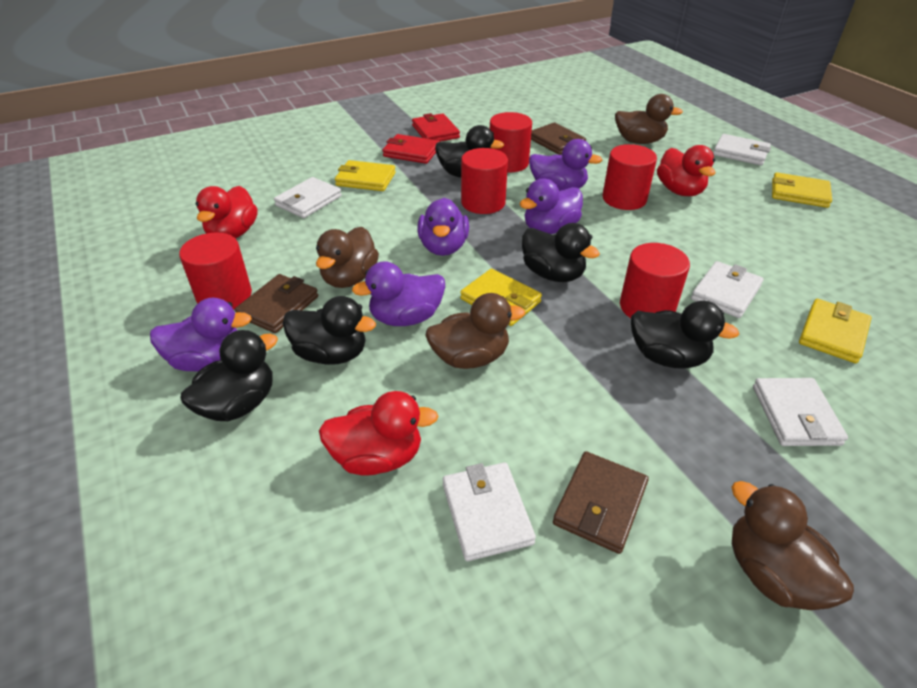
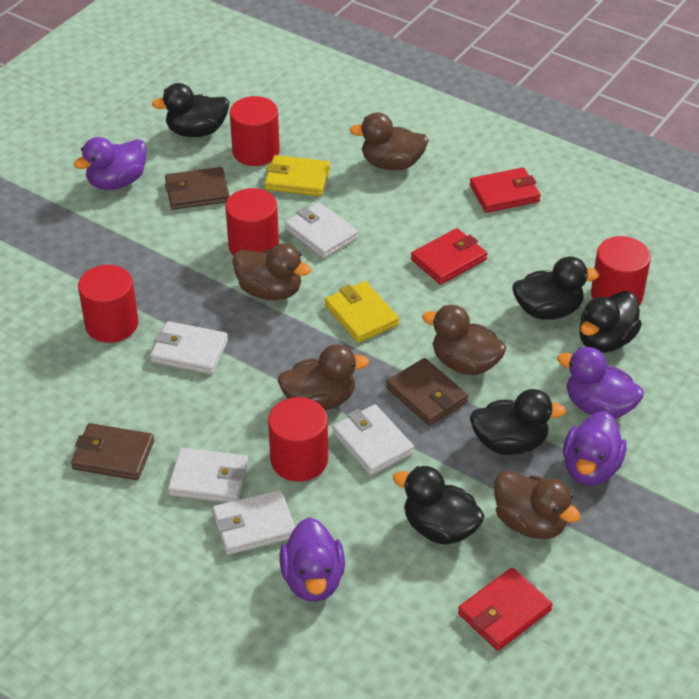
brown duck: [316,227,379,288] [425,293,525,369] [615,94,683,144] [731,481,854,610] = 4 -> [232,244,311,301] [278,344,369,410] [350,112,429,170] [422,305,506,375] [494,470,581,539] = 5
purple duck: [150,298,252,371] [352,261,445,326] [418,198,469,256] [519,179,583,234] [529,139,603,191] = 5 -> [74,137,147,190] [280,517,345,602] [557,347,644,419] [563,411,627,486] = 4
red duck: [195,186,257,239] [319,391,438,475] [657,145,715,196] = 3 -> none = 0
red wallet: [383,134,440,164] [412,113,460,142] = 2 -> [411,228,487,285] [458,568,553,651] [470,167,541,213] = 3
yellow wallet: [335,160,396,191] [460,269,542,326] [772,172,832,208] [799,299,872,363] = 4 -> [265,155,330,196] [325,281,399,343] = 2

